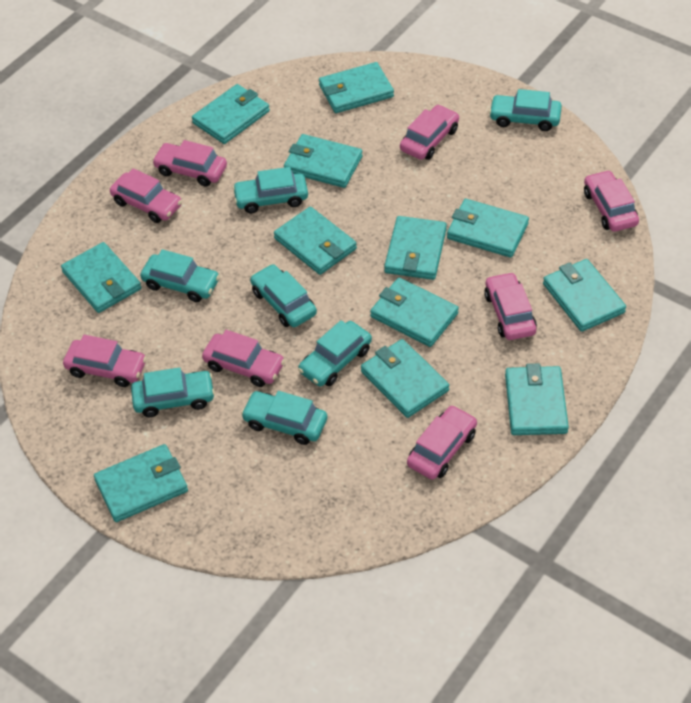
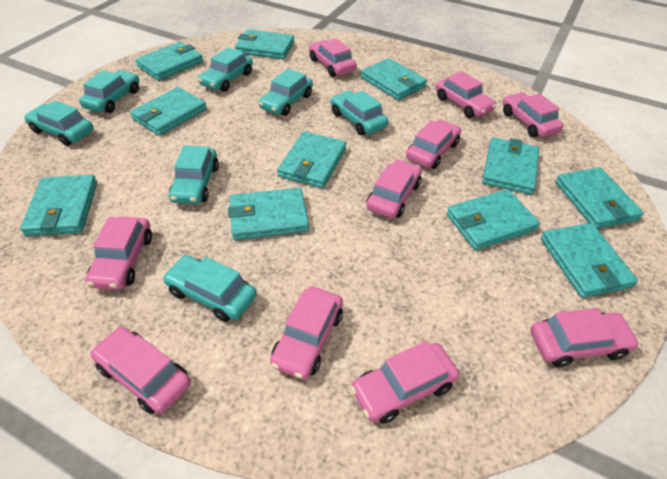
pink car: [63,335,147,387] [110,168,182,223] [152,140,227,187] [202,330,285,387] [400,105,459,160] [407,405,477,480] [484,272,537,340] [584,170,639,232] = 8 -> [85,217,152,290] [90,327,191,414] [270,287,343,380] [309,39,356,77] [350,341,459,424] [366,159,422,218] [406,119,461,169] [436,71,496,118] [503,92,563,137] [530,308,640,368] = 10
turquoise wallet: [61,242,142,313] [94,444,188,522] [192,84,270,144] [274,207,357,275] [284,134,363,188] [319,62,394,113] [361,339,449,418] [370,278,459,347] [384,216,447,280] [447,199,529,258] [505,364,569,435] [543,259,626,332] = 12 -> [20,175,97,236] [130,87,207,136] [136,42,203,81] [228,188,309,240] [235,29,294,59] [277,131,346,188] [361,58,427,100] [446,189,540,250] [482,138,539,195] [541,223,638,298] [555,167,644,229] = 11

